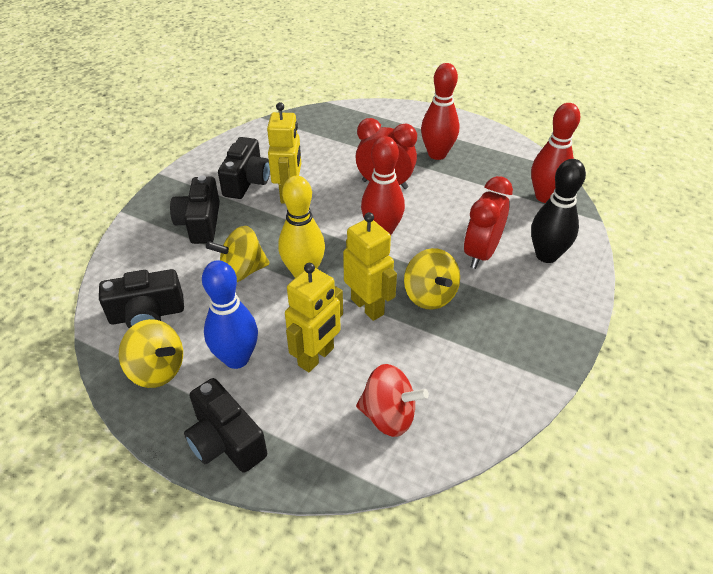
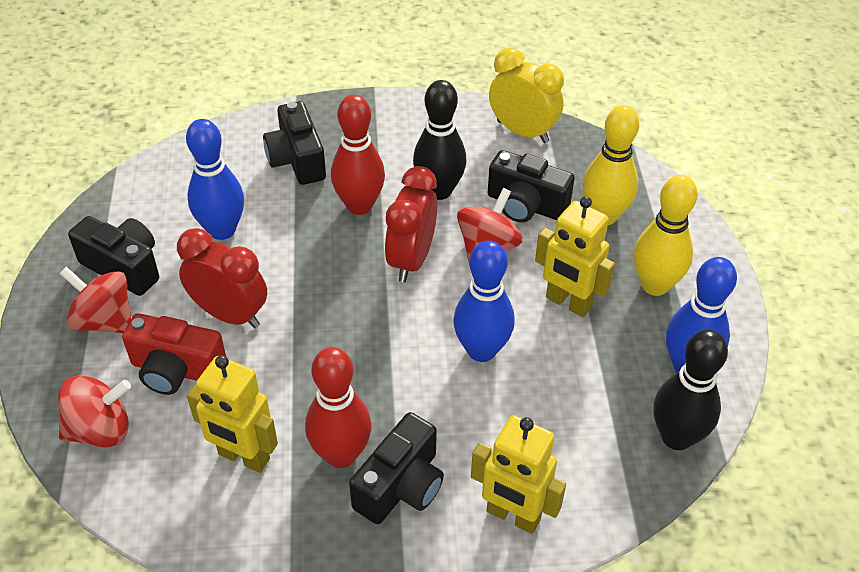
black bowling pin: [531,159,586,263] = 1 -> [413,80,467,200] [654,330,728,450] = 2
blue bowling pin: [202,260,258,369] = 1 -> [186,119,244,240] [453,240,515,362] [666,257,737,372] = 3
red bowling pin: [361,136,405,235] [421,63,459,160] [531,103,580,203] = 3 -> [305,347,371,468] [331,95,385,215] = 2
red camera: none = 0 -> [122,313,226,395] = 1
red spinning top: [356,364,429,437] = 1 -> [58,375,131,447] [59,267,131,333] [457,188,522,266] = 3
yellow bowling pin: [278,176,325,278] = 1 -> [583,105,639,225] [634,175,698,296] = 2
yellow clock: none = 0 -> [489,48,564,143] = 1
yellow spinning top: [119,319,183,388] [206,226,270,282] [404,248,460,309] = 3 -> none = 0

